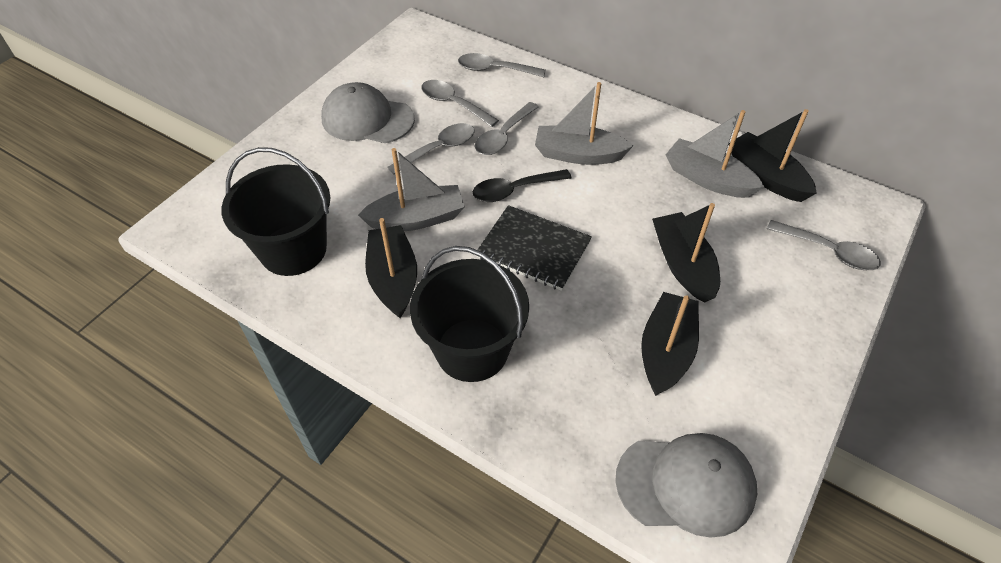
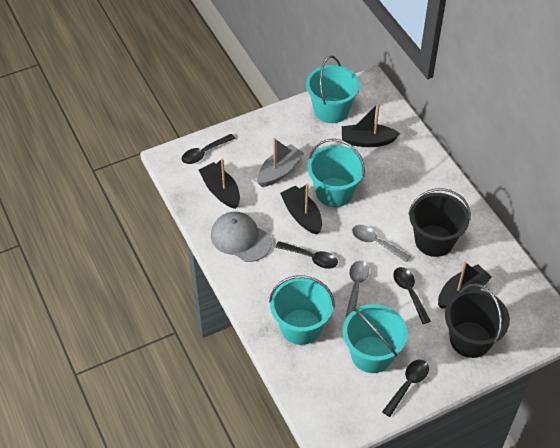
black notebook: [476,205,592,291] = 1 -> none = 0
black spoon: [473,169,572,202] = 1 -> [182,134,235,164] [275,241,338,269] [382,360,429,417] [393,267,431,324] = 4
grey boat: [358,148,465,231] [535,82,633,165] [666,110,764,198] = 3 -> [257,138,304,187] = 1
grey cap: [321,82,415,143] [615,433,757,538] = 2 -> [211,212,272,262] = 1
grey spoon: [387,123,474,174] [421,80,499,127] [458,53,546,77] [475,102,538,155] [767,220,881,270] = 5 -> [345,261,369,318] [352,225,411,262] = 2
turquoise bucket: none = 0 -> [269,275,335,345] [306,56,360,123] [307,139,365,207] [343,304,408,373] = 4

